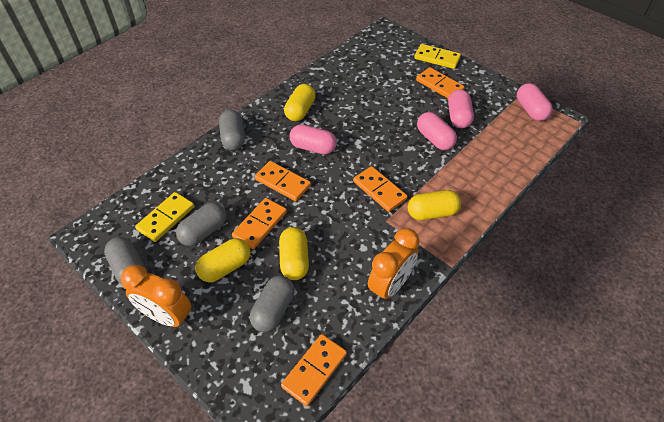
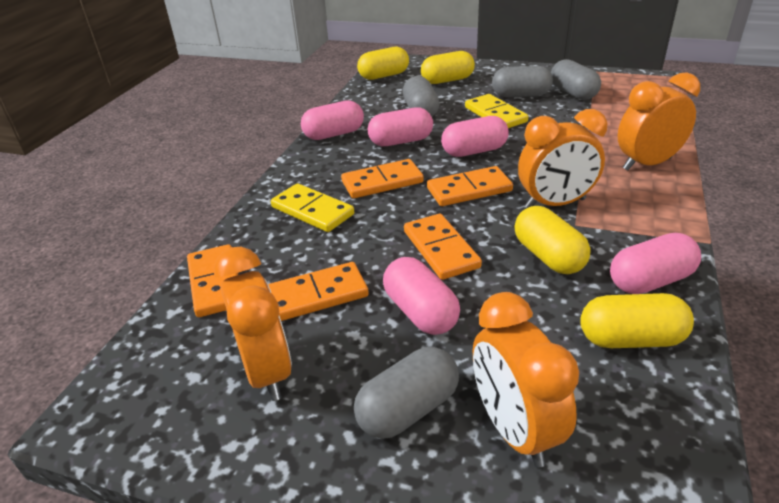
orange clock: [121,265,191,327] [368,228,420,302] = 2 -> [214,247,292,401] [473,292,579,468] [518,109,607,208] [618,72,700,171] = 4
pink capsule: [289,124,337,154] [417,112,457,150] [448,89,474,128] [517,83,553,121] = 4 -> [301,100,364,140] [368,107,433,146] [383,257,460,335] [441,116,509,157] [610,233,701,294] = 5

